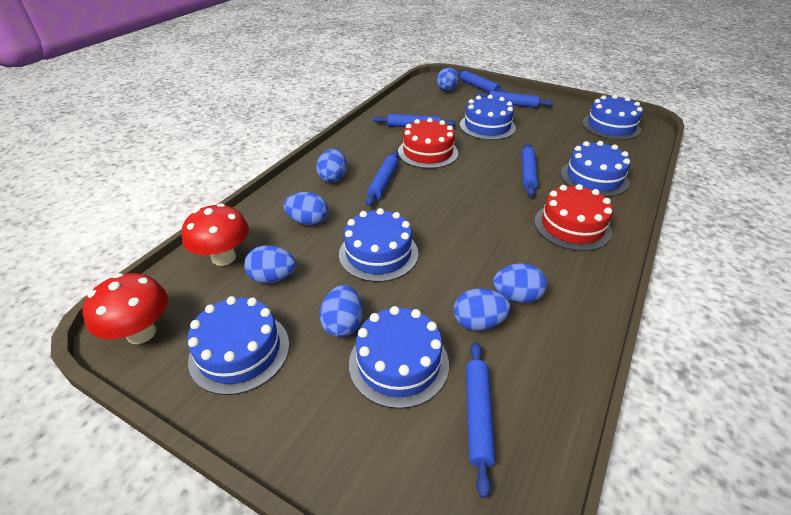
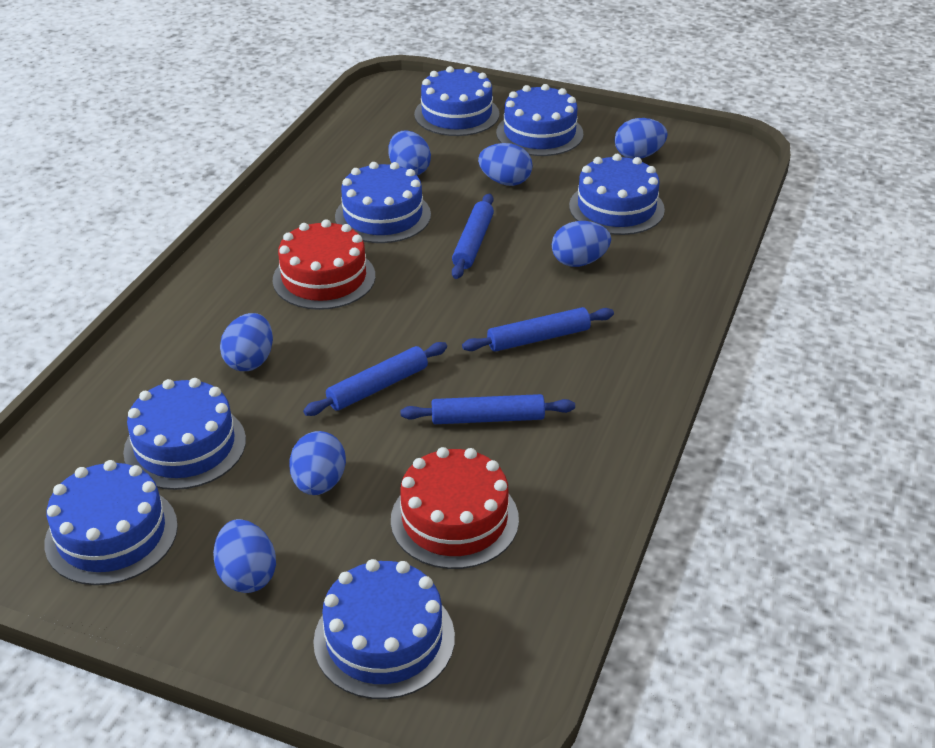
blue cake: [187,296,289,395] [339,208,418,282] [349,306,449,409] [460,95,516,140] [561,141,630,197] [582,95,643,140] = 6 -> [44,460,178,585] [123,378,246,490] [313,559,455,699] [335,162,431,243] [414,66,499,136] [496,84,584,156] [569,154,665,235] = 7
blue rolling pin: [366,151,399,206] [373,114,456,127] [455,70,508,93] [466,342,495,498] [475,91,553,108] [521,143,538,197] = 6 -> [303,342,447,416] [400,394,575,424] [452,194,494,279] [462,307,614,352] = 4
red mushroom: [83,273,168,344] [182,203,249,266] = 2 -> none = 0

